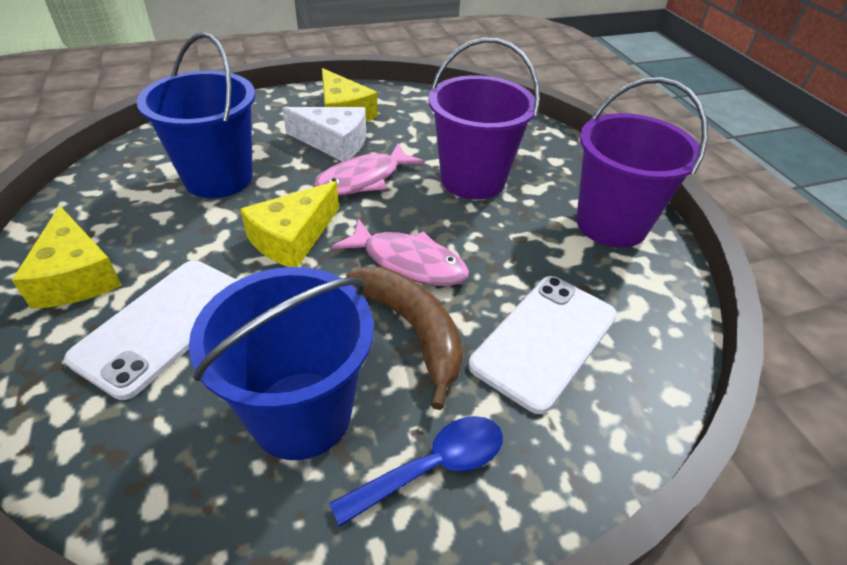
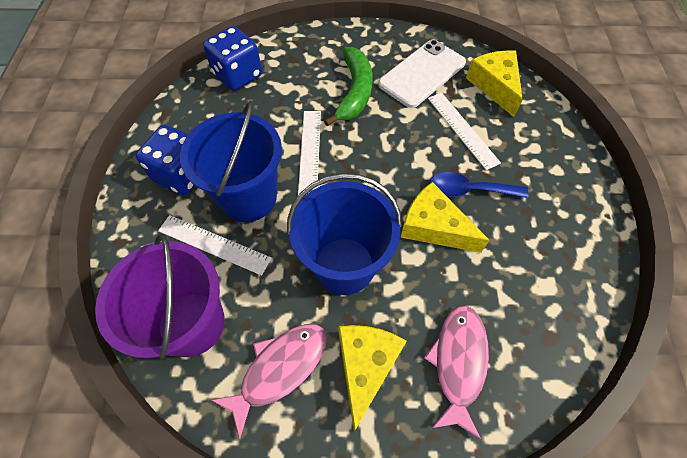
blue dice: none = 0 -> [135,125,195,195] [203,26,262,91] = 2
brown banana: [346,267,463,410] = 1 -> none = 0
green banana: none = 0 -> [324,47,373,126] = 1
purple bucket: [428,37,540,200] [577,77,708,248] = 2 -> [95,233,225,359] = 1
white cheese: [282,107,366,161] = 1 -> none = 0
white phone: [64,260,238,400] [468,276,617,414] = 2 -> [378,40,466,108] = 1
white ruler: none = 0 -> [158,215,272,276] [298,111,321,196] [428,92,501,170] = 3

